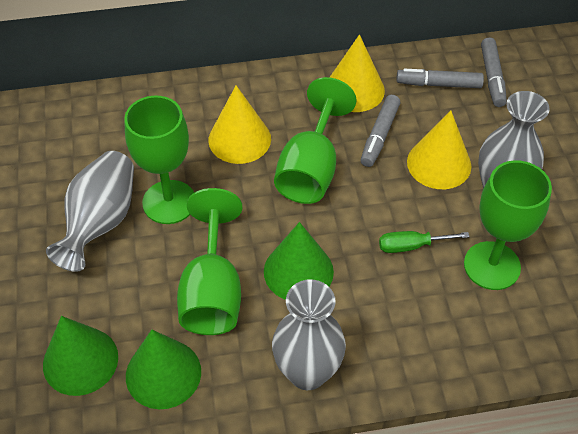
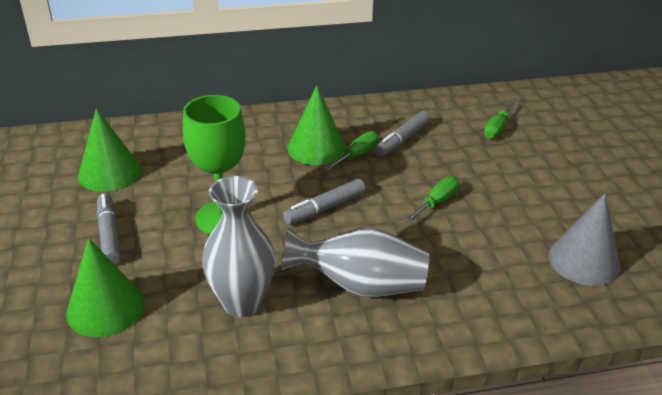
green goblet: [124,96,194,224] [177,188,242,335] [274,77,357,204] [464,160,552,290] = 4 -> [183,95,249,234] = 1
green screwdriver: [379,231,470,253] = 1 -> [325,131,379,171] [405,176,459,223] [484,100,516,139] = 3
grey cone: none = 0 -> [549,194,621,286] = 1
grey vase: [46,151,134,272] [272,279,346,390] [478,91,550,189] = 3 -> [202,176,275,317] [281,228,429,297] = 2
yellow cone: [209,85,271,164] [330,34,385,112] [407,111,471,189] = 3 -> none = 0

